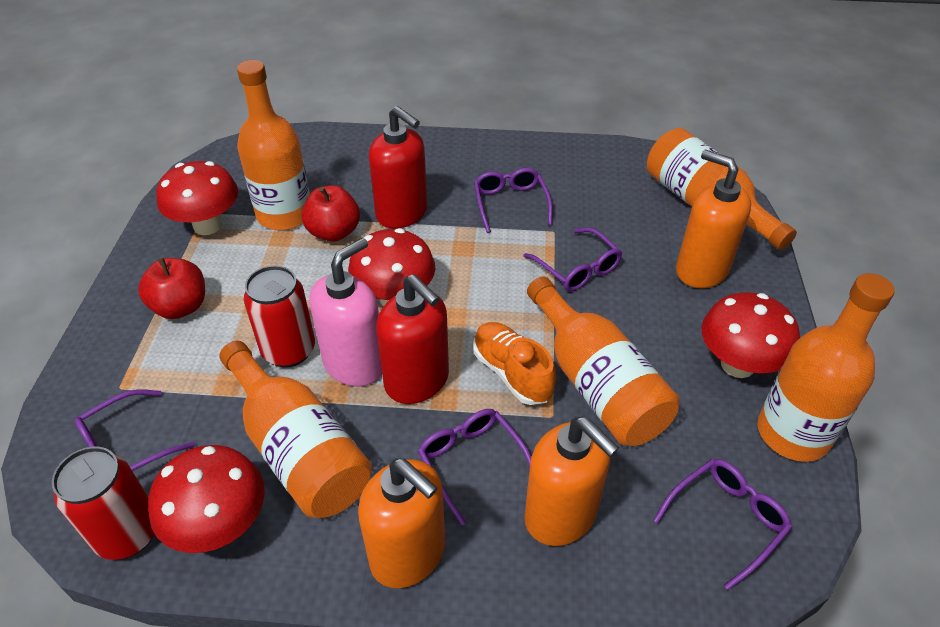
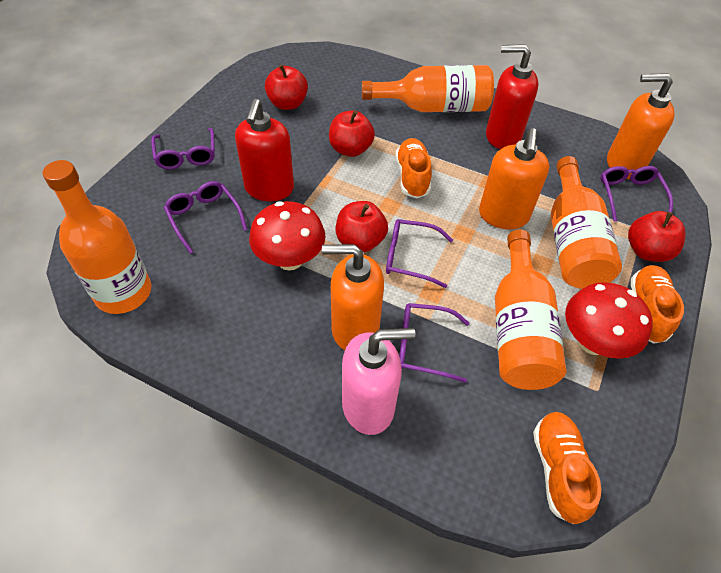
orange bottle: [219,341,372,518] [237,60,310,230] [527,276,680,446] [647,128,797,250] [757,273,895,462] = 5 -> [43,160,151,314] [362,65,494,112] [495,229,567,390] [551,156,622,289] = 4
orange shoe: [473,322,556,405] = 1 -> [396,138,432,198] [533,412,601,524] [631,265,684,344] = 3
red apple: [138,258,205,319] [302,185,360,242] = 2 -> [265,64,308,110] [329,110,375,157] [336,201,388,252] [628,211,686,262] = 4
red can: [52,447,155,560] [244,265,315,368] = 2 -> none = 0
red mushroom: [148,445,265,553] [156,161,238,235] [348,228,435,306] [702,292,800,378] = 4 -> [249,201,326,271] [565,282,653,359] = 2

